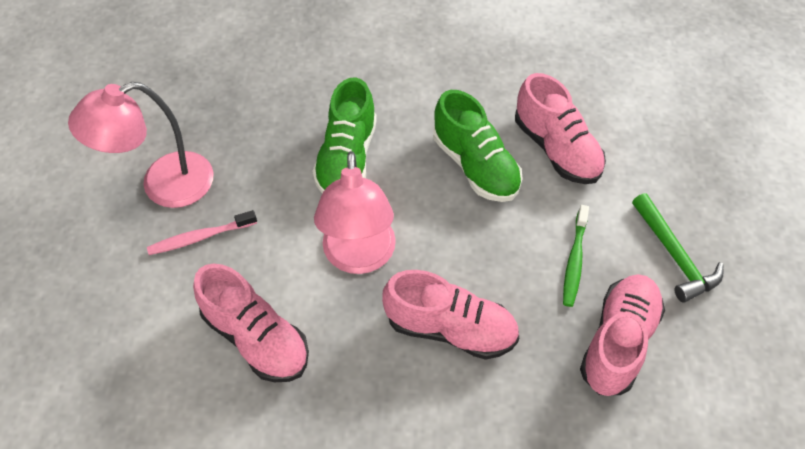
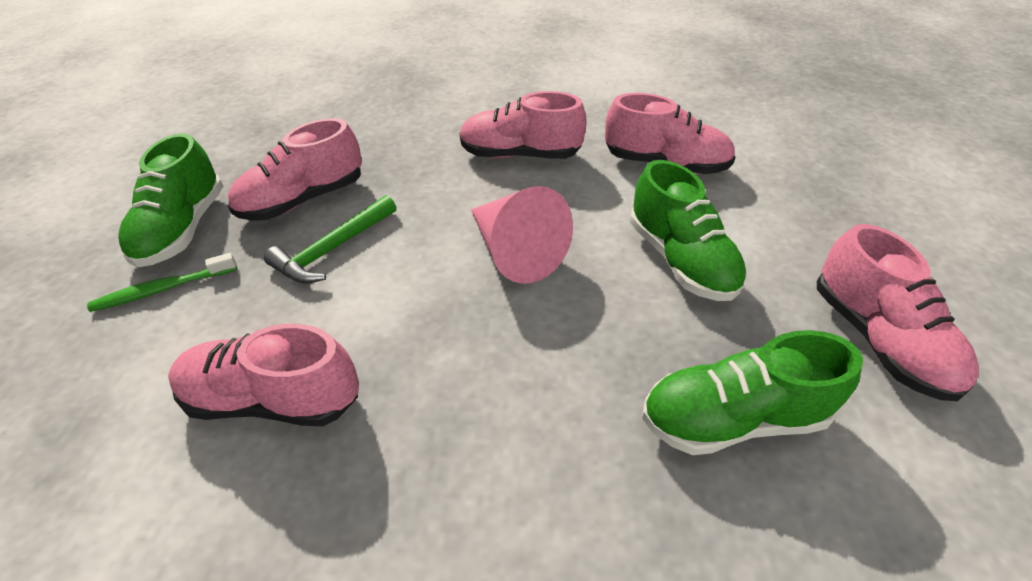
green shoe: [312,77,377,194] [433,90,523,202] = 2 -> [118,133,223,267] [630,160,747,301] [642,330,863,455] = 3
pink cone: none = 0 -> [471,186,573,284] = 1
pink lamp: [68,82,214,208] [314,151,396,274] = 2 -> none = 0
pink shoe: [193,263,309,382] [382,270,519,360] [515,73,606,184] [580,274,665,396] = 4 -> [168,324,359,426] [228,118,362,221] [460,91,587,159] [605,93,736,174] [817,224,979,401] = 5
pink toothbrush: [147,210,257,255] = 1 -> none = 0

